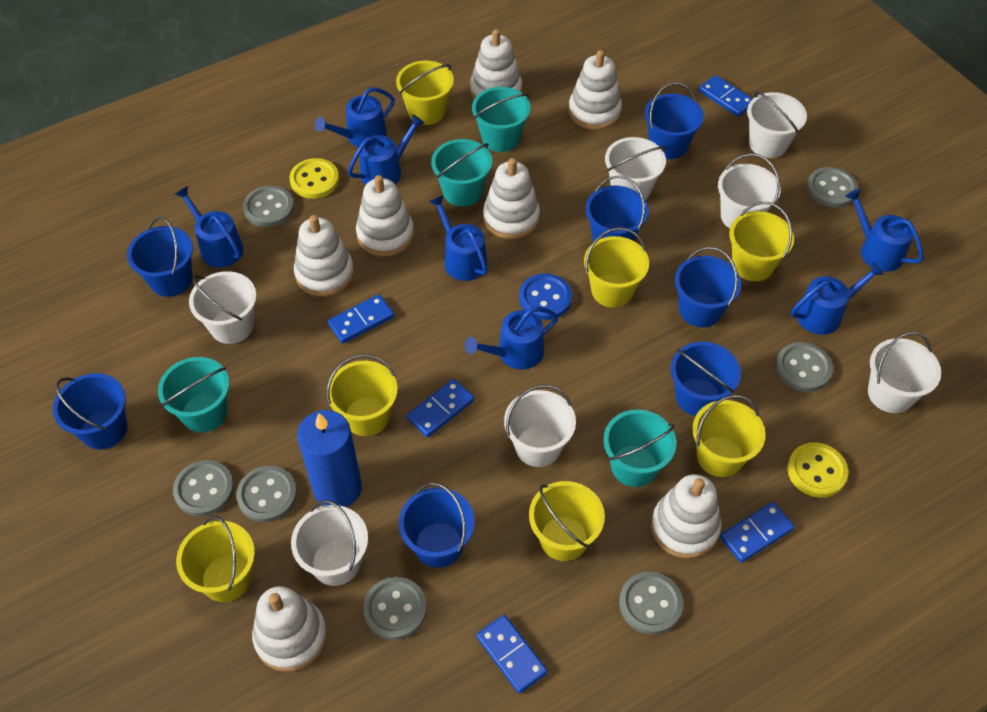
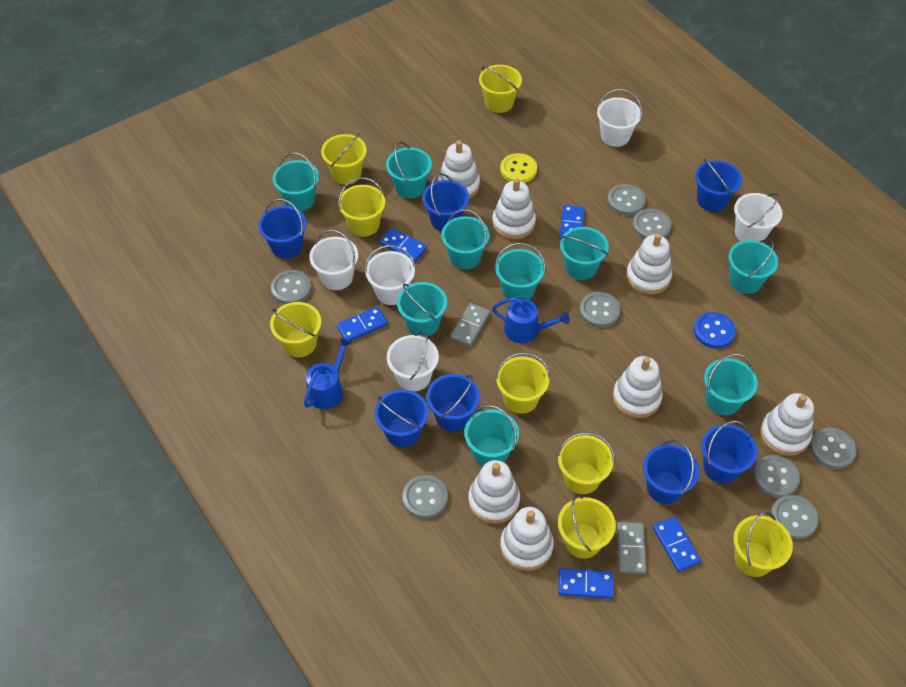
blue candle: [297,410,362,507] = 1 -> none = 0
blue watering can: [175,186,244,268] [315,87,395,147] [348,114,425,185] [429,195,487,281] [465,307,558,370] [791,262,884,335] [846,189,923,272] = 7 -> [304,337,352,409] [492,298,570,343] = 2
grey button: [173,460,234,516] [236,466,297,522] [243,185,294,227] [363,577,427,640] [619,572,683,635] [776,342,833,392] [807,167,858,208] = 7 -> [271,270,312,304] [402,475,448,519] [580,292,621,327] [608,184,646,215] [633,209,672,239] [753,455,800,498] [771,495,819,539] [810,428,857,469] = 8
grey domino: none = 0 -> [450,303,490,347] [617,522,646,574] = 2
turquoise bucket: [158,357,229,433] [431,139,492,207] [472,87,531,152] [603,409,676,487] = 4 -> [273,152,319,211] [386,142,432,198] [397,282,447,337] [441,209,490,269] [464,405,519,466] [495,243,545,302] [560,227,609,280] [704,354,758,415] [729,239,778,294] = 9
white bucket: [189,271,257,344] [291,500,368,586] [504,385,576,467] [605,137,666,200] [718,153,781,228] [747,91,807,158] [868,331,941,413] = 7 -> [309,230,358,290] [365,245,416,305] [387,331,439,391] [597,89,642,147] [734,193,783,241] = 5
yellow bucket: [176,516,255,602] [327,354,398,436] [396,60,454,125] [529,481,605,561] [584,227,649,308] [692,395,766,477] [729,202,794,281] = 7 -> [270,302,321,357] [321,133,367,185] [338,177,385,237] [479,65,522,113] [495,352,550,414] [557,433,615,494] [558,495,616,559] [733,512,793,577] = 8
yellow button: [290,158,339,199] [787,442,848,498] = 2 -> [500,153,537,183] = 1

